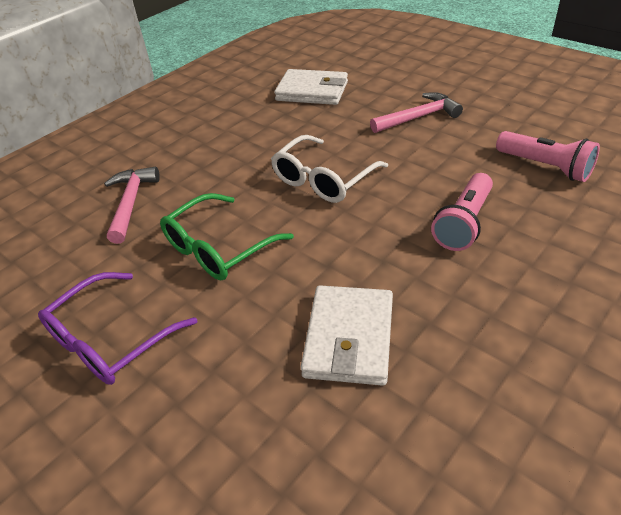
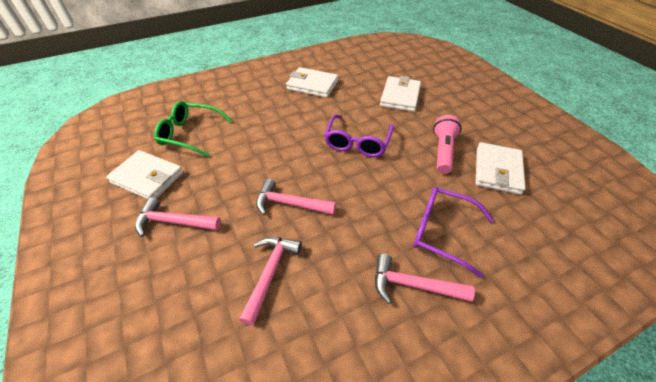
pink flashlight: [431,173,493,251] [496,131,600,182] = 2 -> [433,115,461,174] = 1
pink hammer: [104,167,160,244] [370,92,463,133] = 2 -> [135,197,221,237] [239,237,302,326] [256,179,336,215] [375,254,475,304] = 4
purple glasses: [38,272,198,385] = 1 -> [324,115,394,157] [413,187,494,278] = 2
white glasses: [271,135,388,203] = 1 -> none = 0
white wallet: [274,69,348,105] [301,285,393,386] = 2 -> [106,150,183,199] [286,67,338,98] [380,76,421,112] [475,142,526,195] = 4

